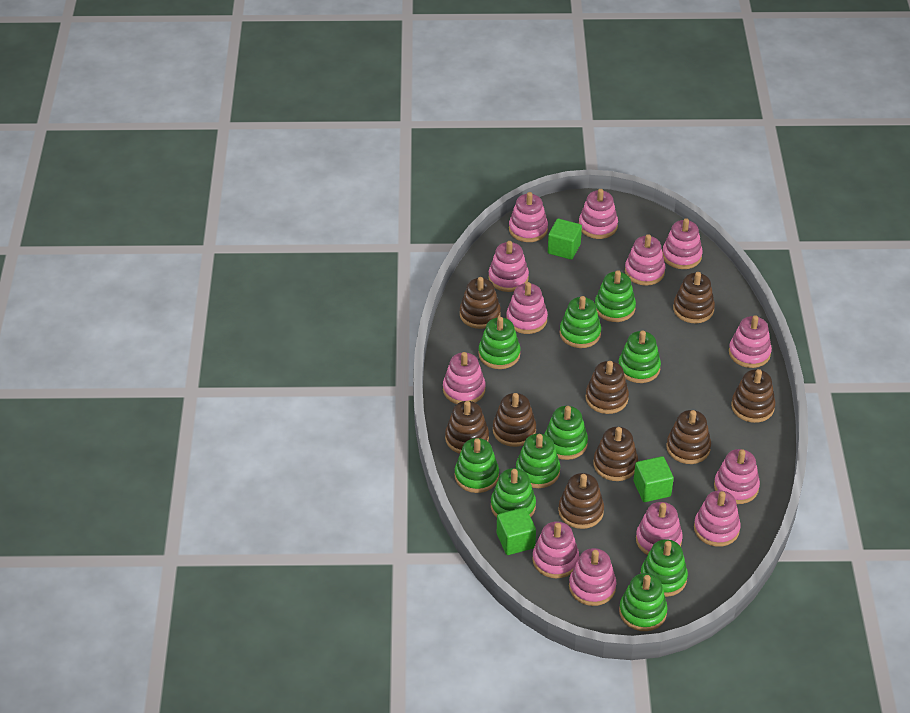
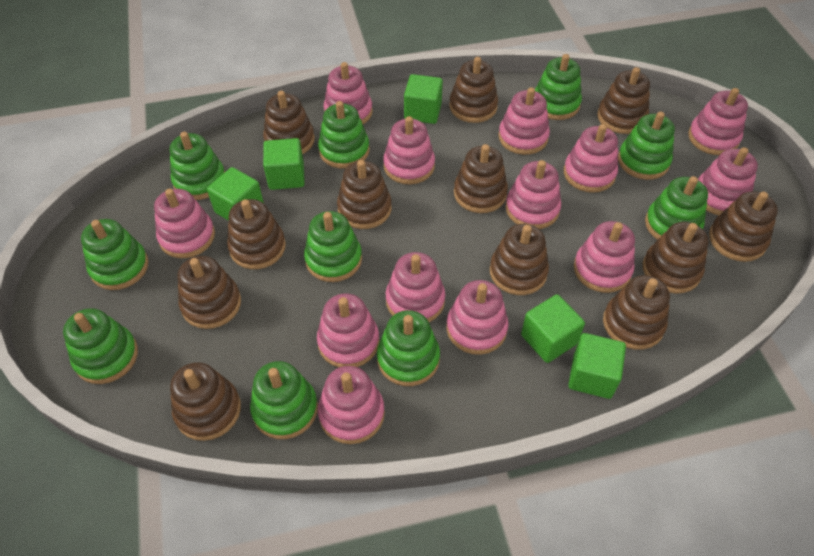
brown stacking toy: [445,401,489,454] [460,277,501,329] [493,393,536,447] [558,473,604,529] [585,361,629,414] [594,427,638,481] [666,410,711,464] [673,272,715,323] [731,369,776,423] = 9 -> [170,362,241,441] [178,256,241,329] [227,199,286,269] [263,91,315,154] [337,160,391,229] [449,57,498,123] [454,144,508,213] [490,224,549,295] [597,67,650,134] [603,275,670,350] [643,222,709,294] [709,191,778,262] = 12
green cube: [497,507,536,555] [548,219,582,260] [634,456,674,502] = 3 -> [207,167,264,221] [263,138,305,190] [404,74,443,124] [521,294,585,363] [568,333,626,399] = 5

